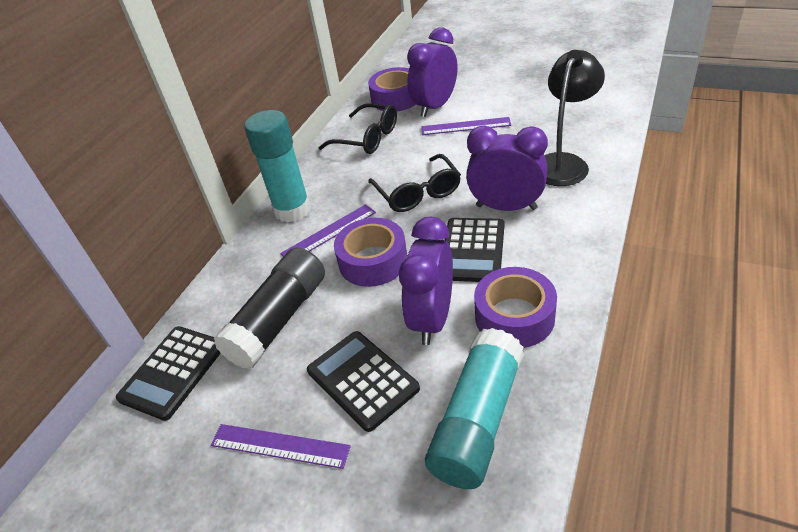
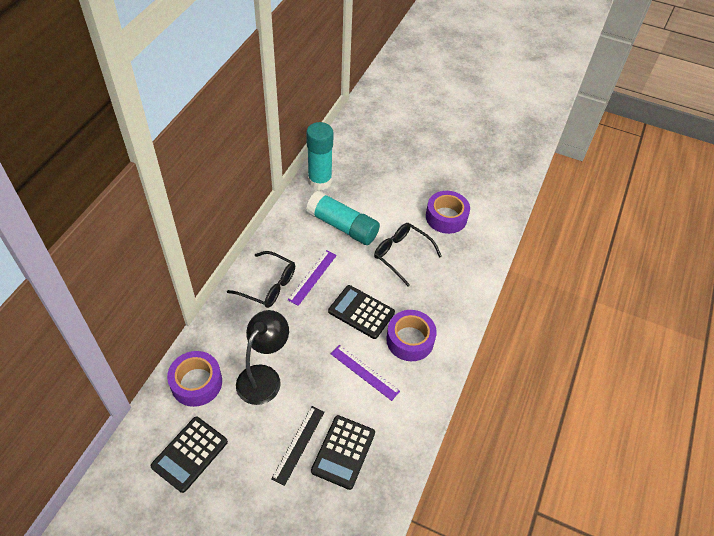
black glue stick: [214,248,325,369] = 1 -> none = 0
black ruler: none = 0 -> [271,406,324,486] = 1
purple clock: [399,217,453,345] [407,28,457,117] [466,125,548,211] = 3 -> none = 0
purple ruler: [211,424,351,469] [280,204,376,256] [421,117,511,135] = 3 -> [288,250,337,306] [331,345,400,401] = 2

